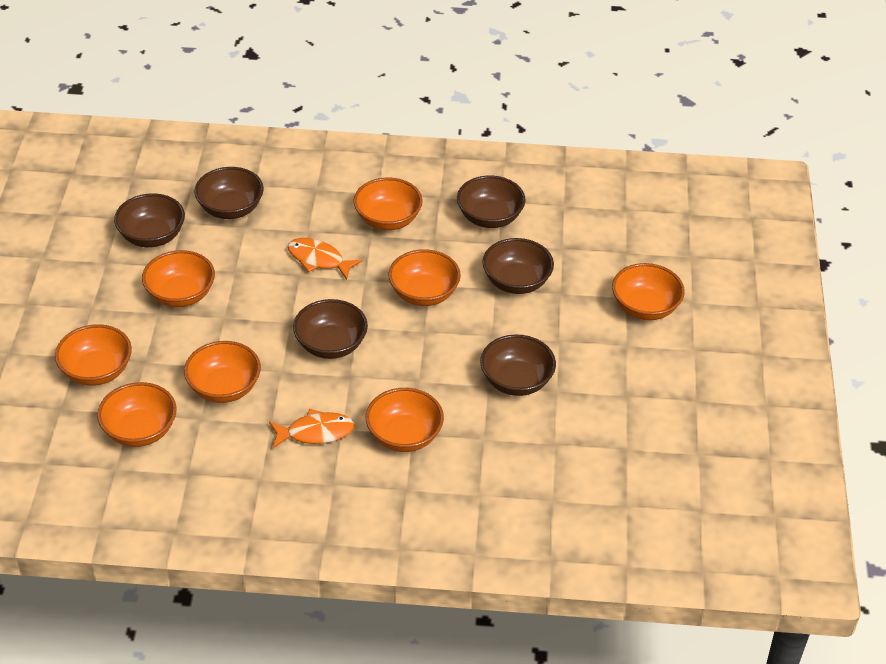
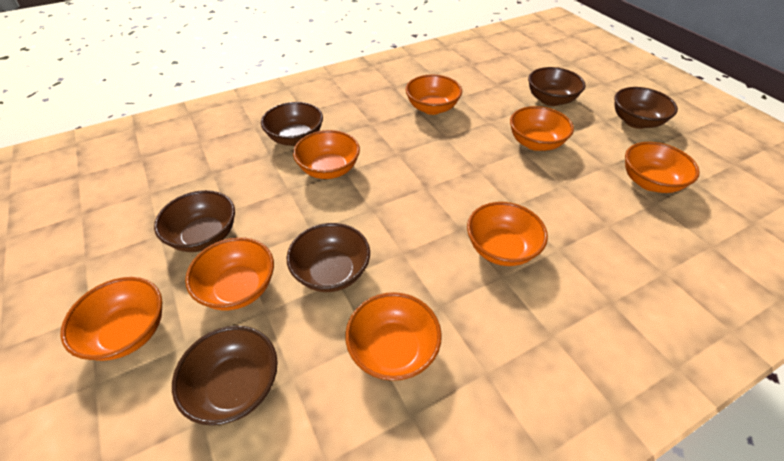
orange fish: [269,409,355,449] [287,238,363,280] = 2 -> none = 0

